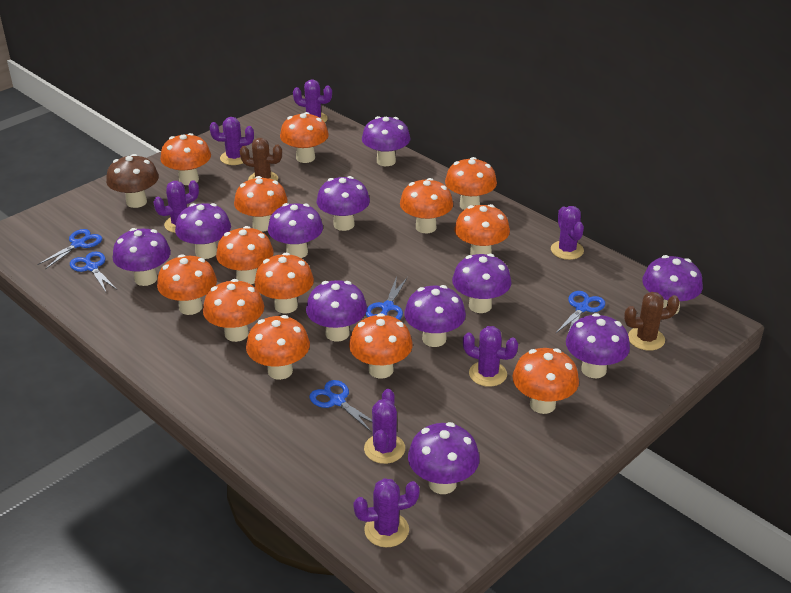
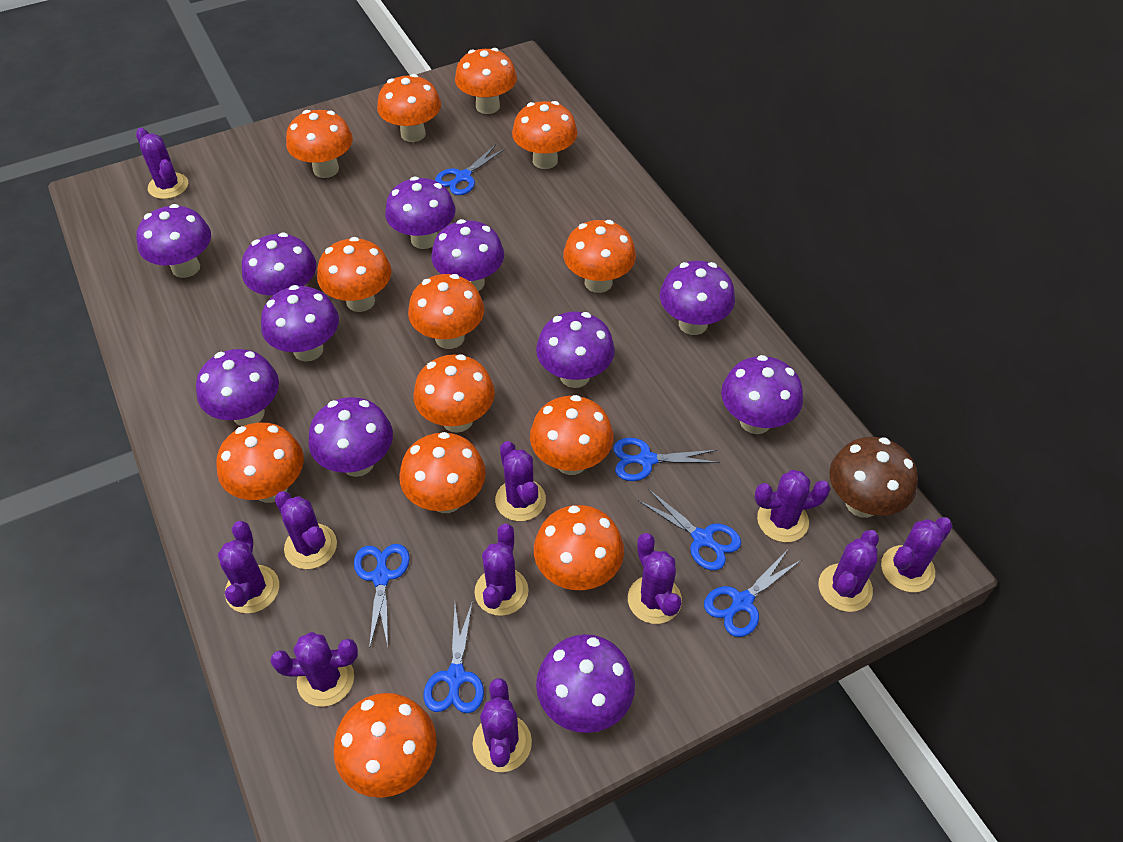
blue scissors: [37,229,102,269] [70,252,116,292] [309,380,372,432] [366,277,408,320] [556,291,605,333] = 5 -> [354,544,410,649] [423,600,484,713] [435,145,505,195] [613,438,720,481] [639,489,741,570] [704,551,801,637] = 6
brown cactus: [240,138,282,181] [624,292,680,351] = 2 -> none = 0
purple cactus: [153,180,199,233] [210,117,254,165] [293,79,332,122] [353,478,420,547] [364,389,405,464] [463,326,518,387] [551,206,584,260] = 7 -> [136,128,188,199] [218,521,279,613] [270,632,358,707] [275,491,337,569] [472,678,532,772] [474,524,529,616] [495,441,546,521] [628,533,682,624] [754,470,831,542] [818,530,879,612] [881,517,953,592] = 11

